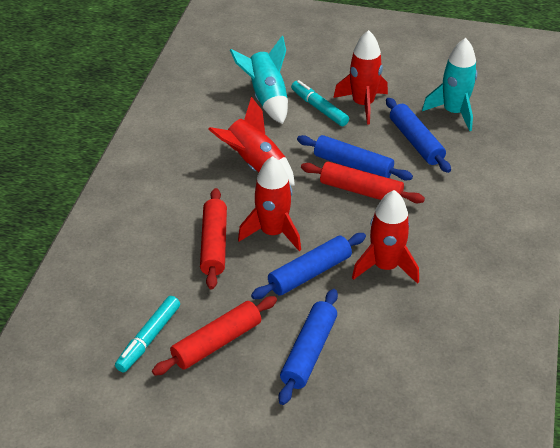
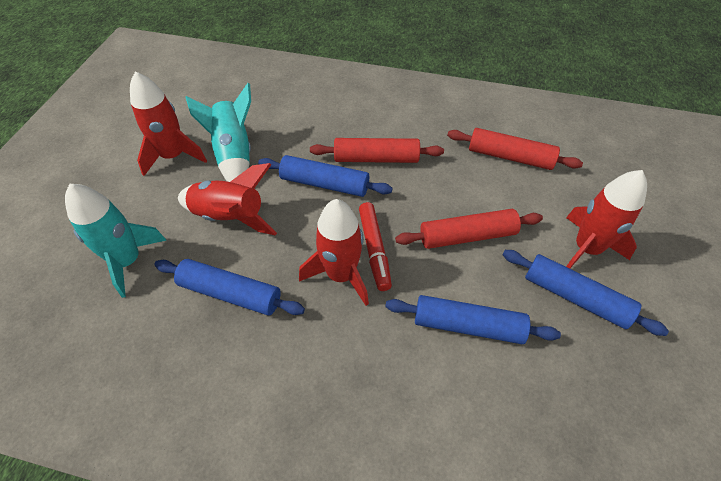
red marker: none = 0 -> [359,202,392,291] = 1
turquoise marker: [115,296,180,372] [291,80,349,126] = 2 -> none = 0

